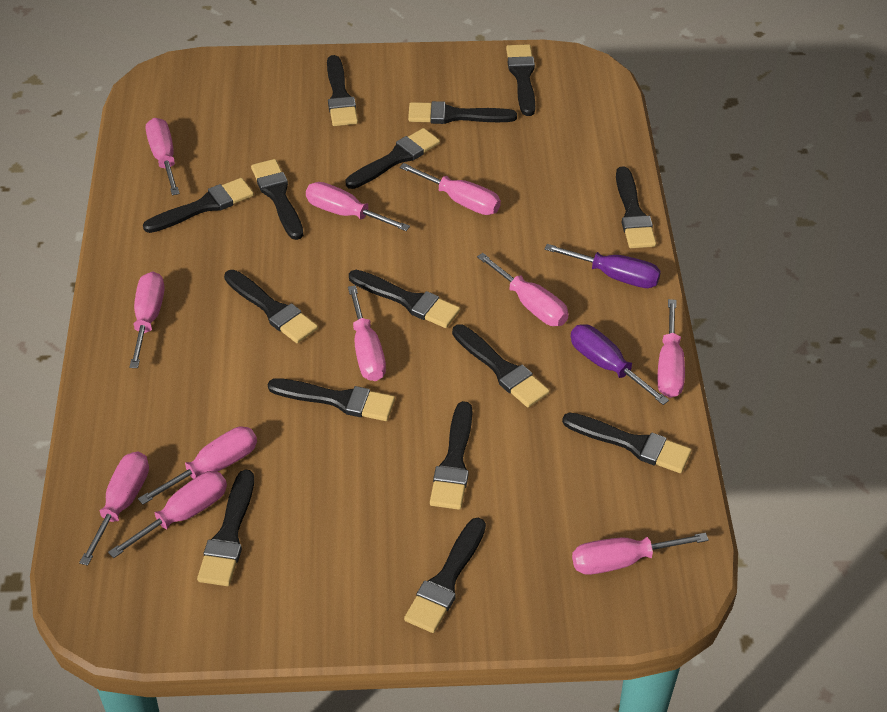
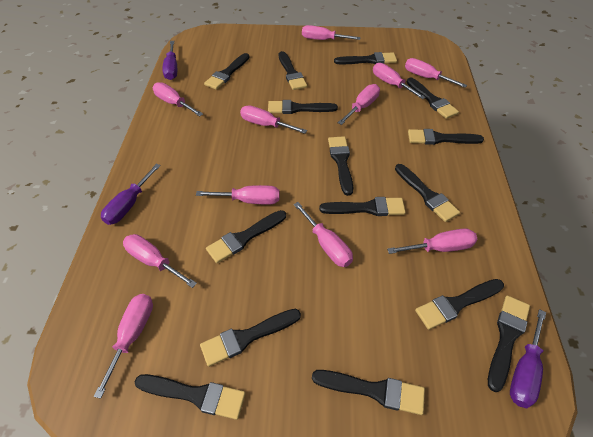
purple screwdriver: [544,244,661,288] [571,324,669,405] = 2 -> [101,164,161,225] [162,41,177,80] [510,309,546,408] = 3

